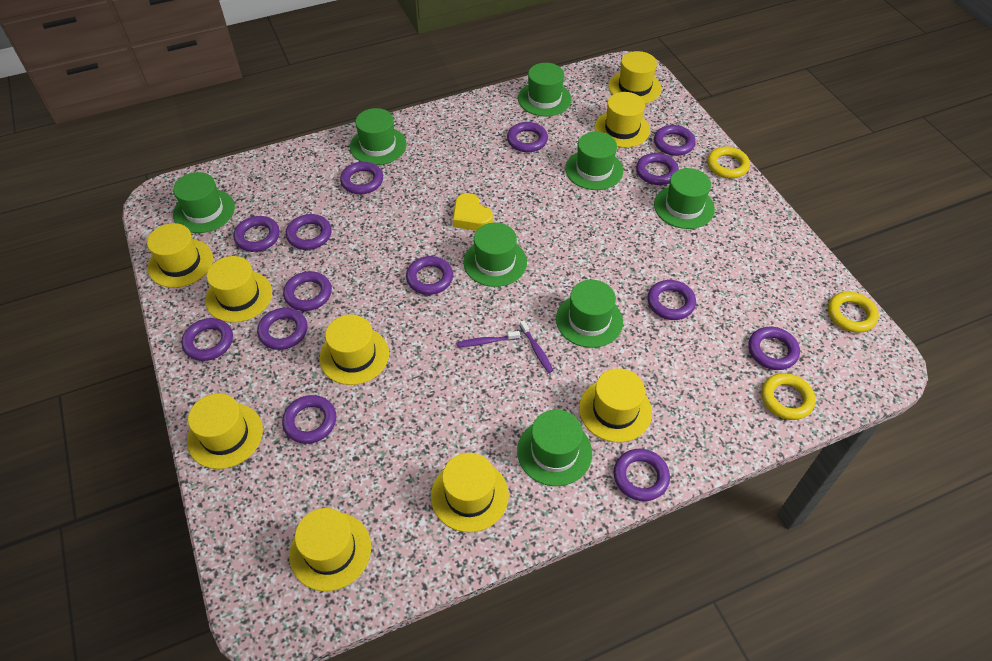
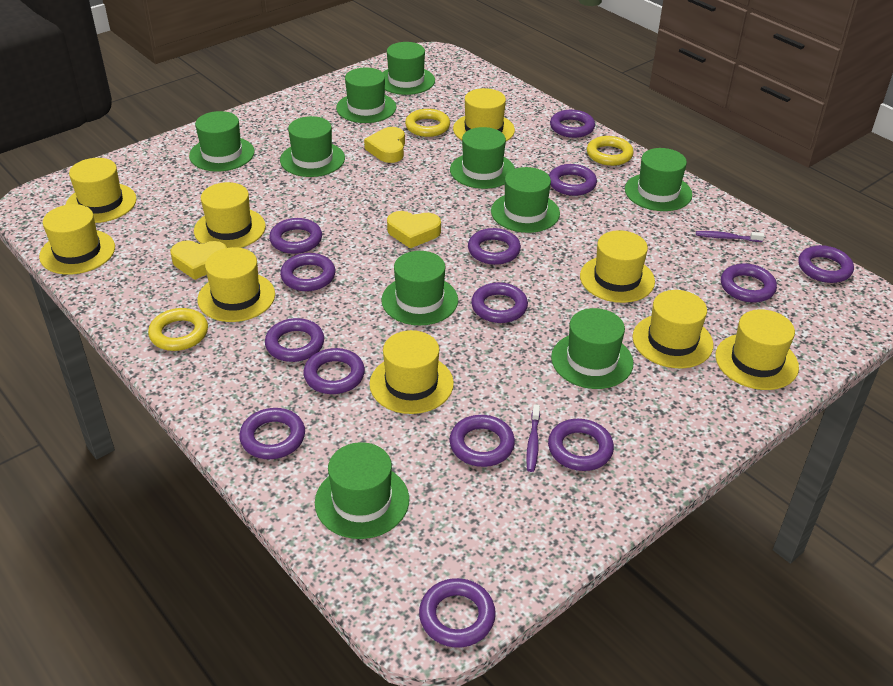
green hat: [173,172,235,233] [350,108,407,165] [464,223,527,287] [517,409,592,486] [518,63,572,116] [556,280,623,348] [565,132,623,190] [654,168,715,229] = 8 -> [189,111,254,172] [280,116,345,177] [315,442,409,539] [336,67,396,123] [381,251,458,325] [383,42,435,95] [450,127,515,189] [491,167,560,233] [551,308,634,389] [625,148,692,211] = 10
yellow heart: [453,193,493,231] = 1 -> [171,240,227,280] [364,127,405,163] [387,211,441,248] = 3

